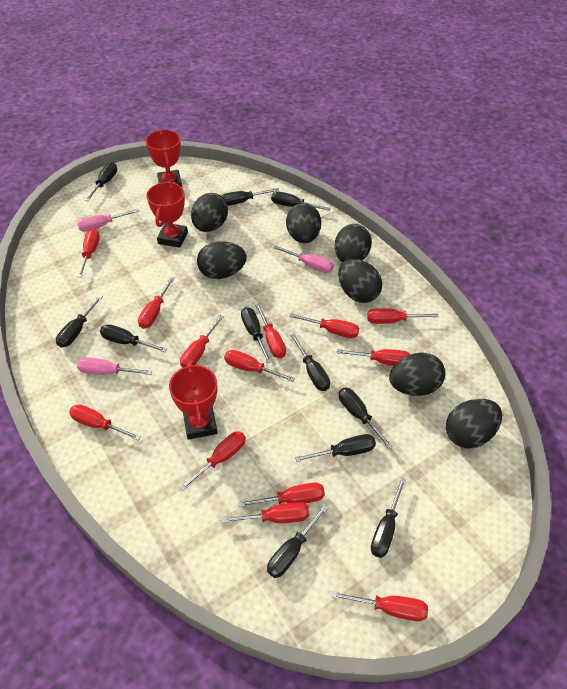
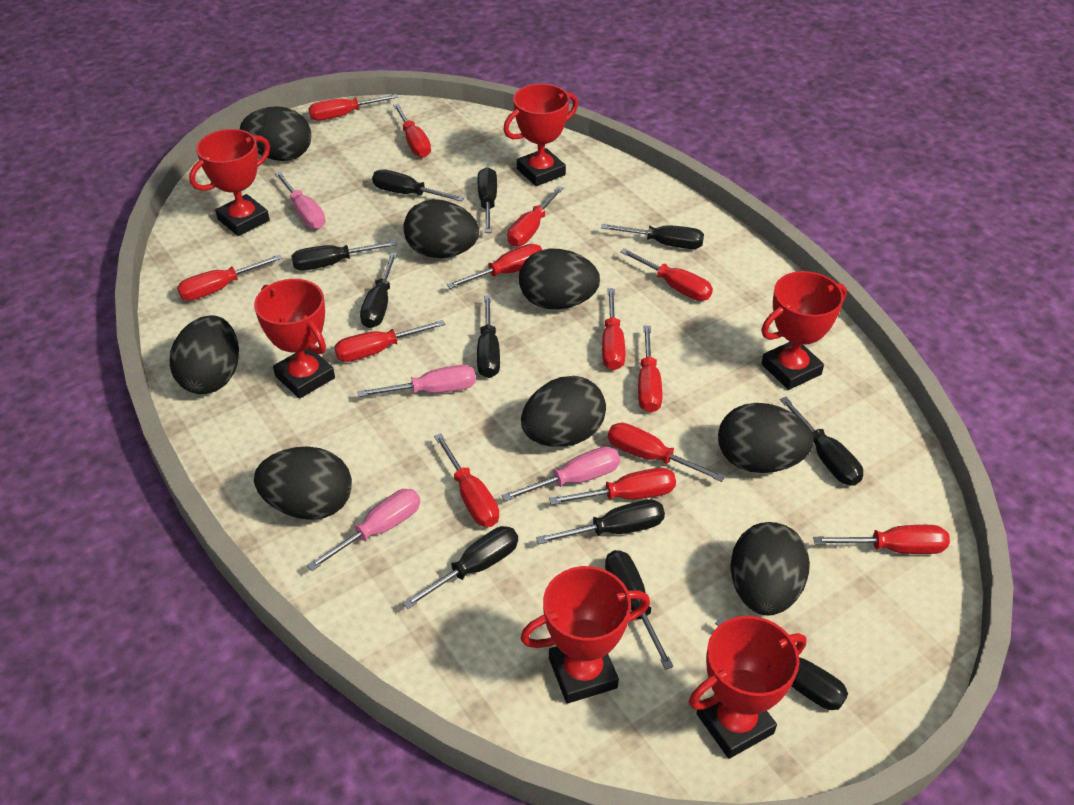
black egg: [191,193,228,232] [197,241,247,279] [286,203,321,243] [335,224,372,262] [338,259,382,303] [389,352,445,396] [446,399,502,448] = 7 -> [169,315,239,394] [240,106,311,161] [254,446,352,520] [403,199,479,258] [519,249,600,309] [521,376,606,447] [718,403,814,473] [730,522,810,616] = 8
pink screwdriver: [77,209,139,232] [77,357,152,375] [273,245,334,273] = 3 -> [275,172,325,229] [307,489,420,571] [357,365,476,397] [502,446,620,501] = 4
red trophy: [146,130,182,187] [147,182,188,248] [169,362,218,440] = 3 -> [189,129,270,236] [254,279,335,399] [503,84,578,186] [520,566,650,704] [689,616,806,759] [761,271,847,390] = 6

